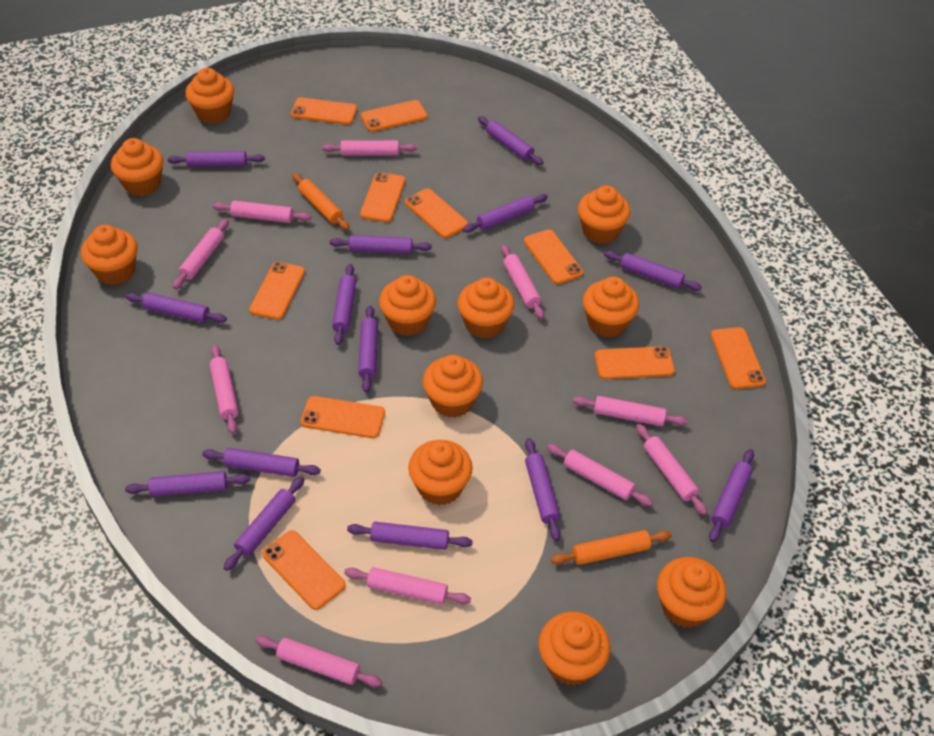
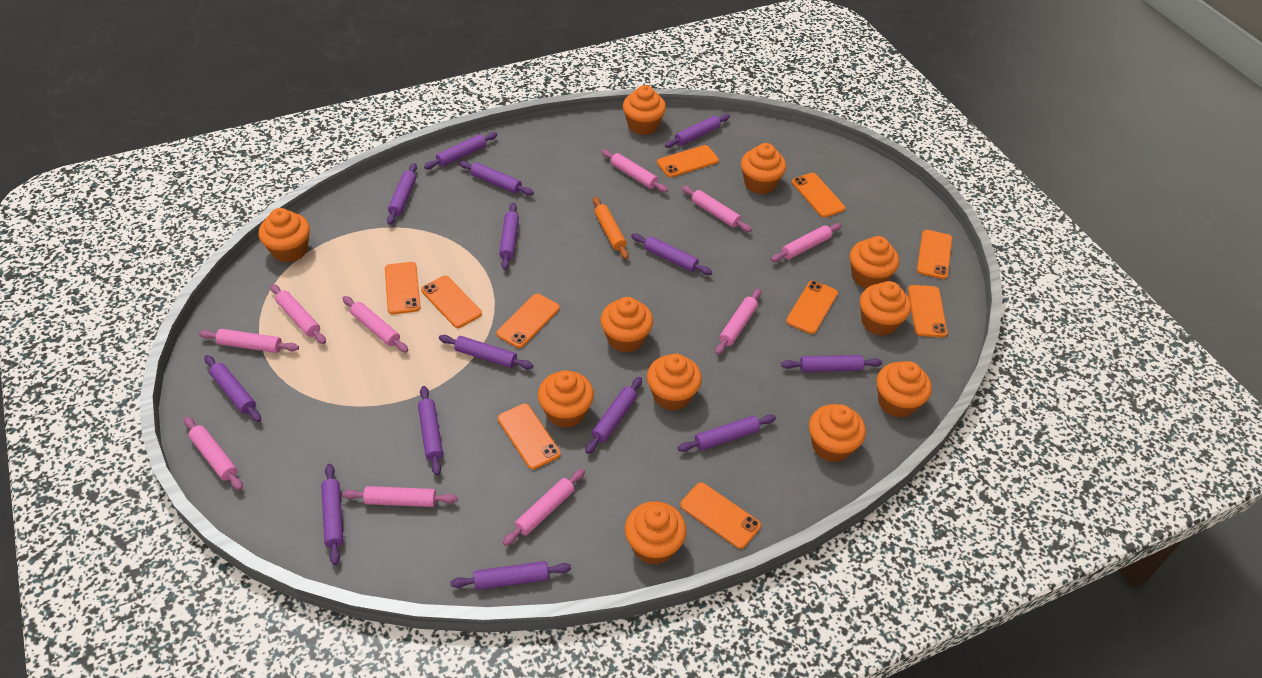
orange rolling pin: [292,173,349,230] [551,530,672,565] = 2 -> [593,197,629,259] = 1

